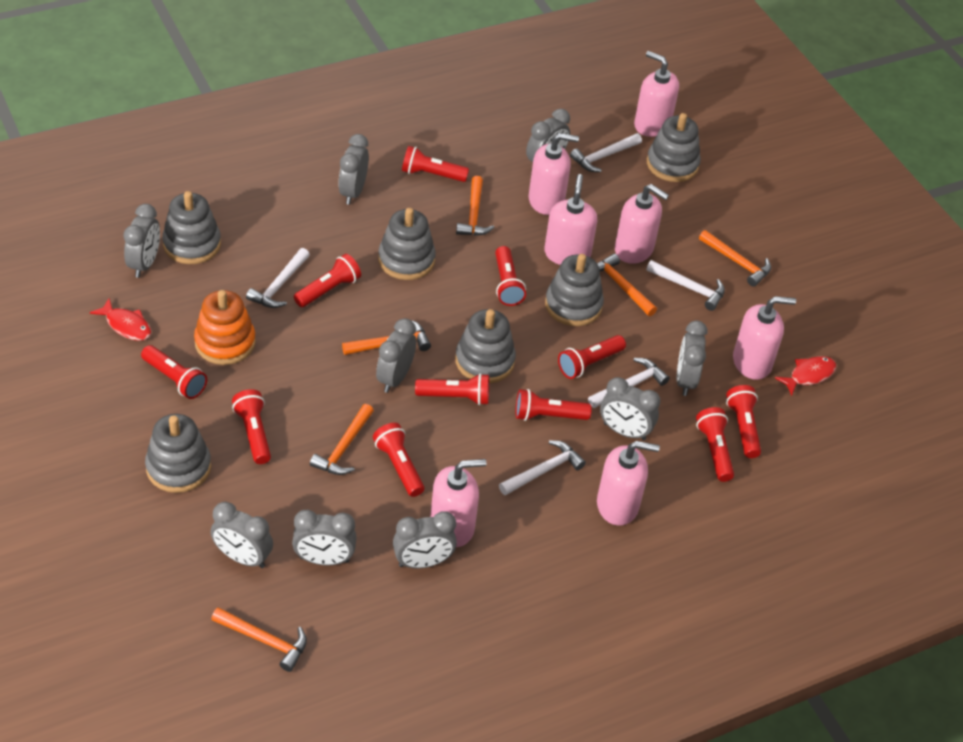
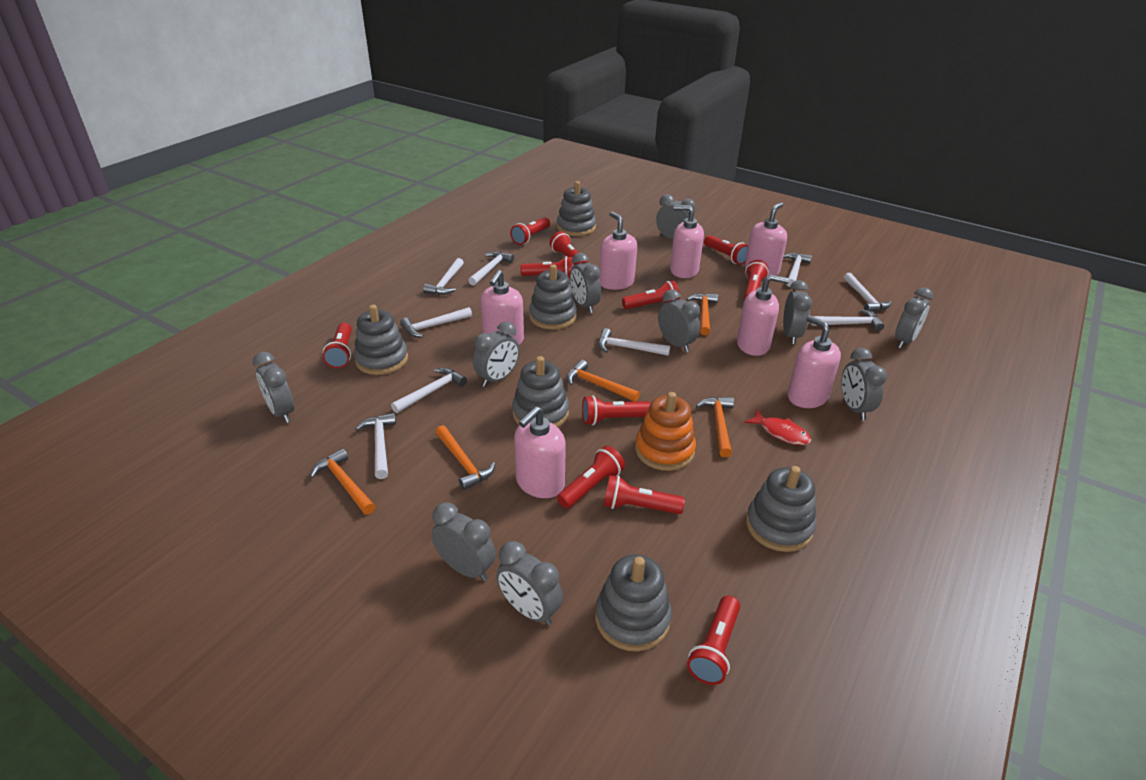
grey clock: [123,204,160,278] [211,501,273,568] [292,510,357,565] [338,134,369,205] [376,318,416,393] [393,511,457,568] [526,109,570,170] [600,377,660,441] [677,320,708,396] = 9 -> [253,352,294,423] [432,502,496,581] [473,322,519,387] [496,541,563,625] [570,253,601,313] [656,194,695,239] [658,289,700,352] [783,280,812,344] [841,348,887,420] [895,287,933,349] = 10
orange hammer: [211,607,307,672] [310,404,374,475] [342,320,431,355] [456,176,495,236] [597,254,657,316] [699,230,771,286] = 6 -> [310,448,375,515] [435,425,496,490] [566,360,640,402] [686,293,718,335] [696,397,734,457] = 5
red fish: [90,298,151,341] [775,356,836,396] = 2 -> [744,409,811,445] = 1
white hammer: [246,248,310,308] [499,440,586,496] [570,133,642,172] [588,358,670,408] [646,260,725,311] = 5 -> [355,413,396,479] [391,368,467,413] [400,307,472,337] [423,258,464,295] [468,251,514,286] [598,328,670,356] [783,253,812,287] [811,309,884,331] [844,273,891,312] = 9

